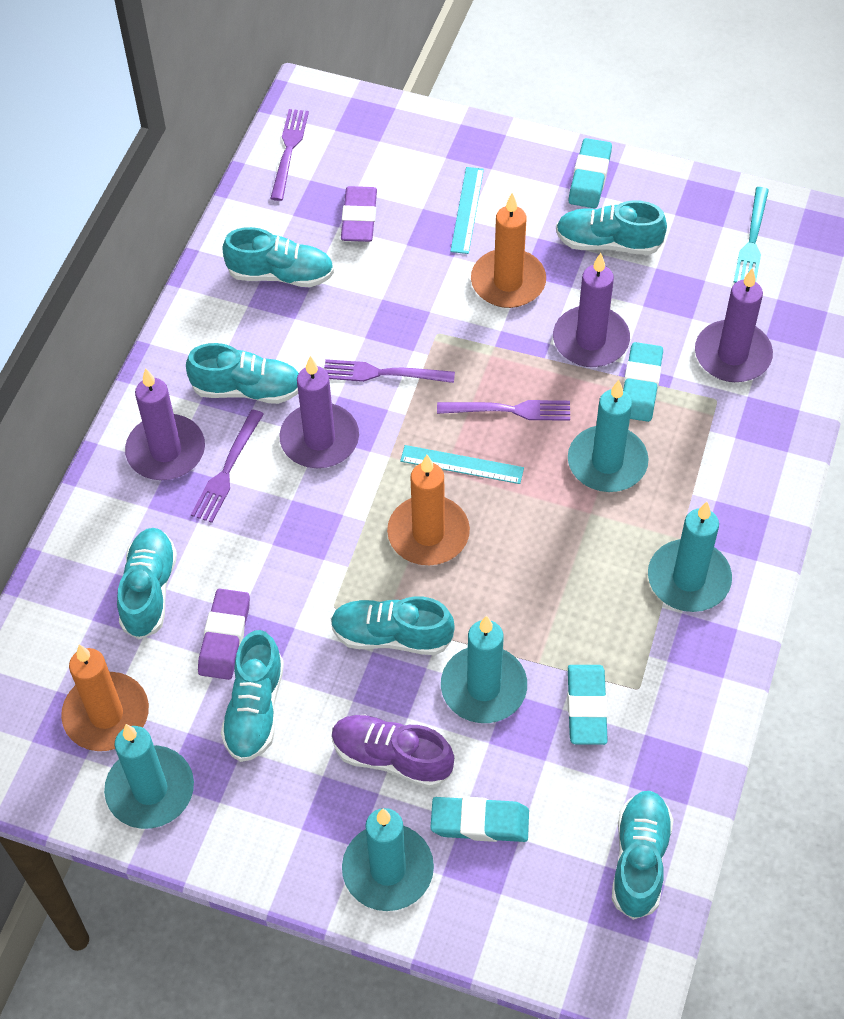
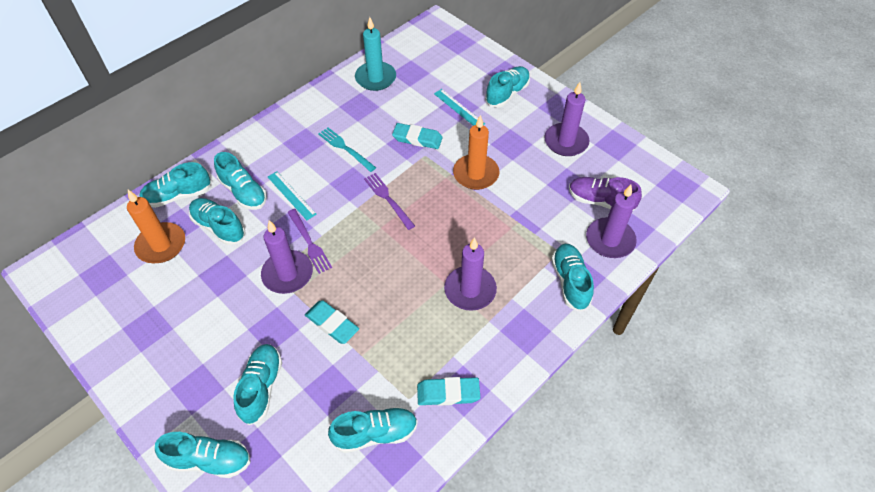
orange candle: [61,644,149,751] [387,455,470,565] [471,193,546,308] = 3 -> [127,190,185,263] [453,115,499,190] = 2
purple eraser: [198,589,250,680] [341,186,377,242] = 2 -> none = 0
purple fork: [191,409,264,523] [270,109,309,201] [324,359,455,383] [437,400,570,421] = 4 -> [287,209,332,274] [364,173,415,230] = 2
turquoise candle: [104,724,194,829] [342,808,434,911] [441,615,527,723] [568,380,649,492] [648,502,732,612] = 5 -> [355,17,396,91] = 1
turquoise eraser: [430,797,529,842] [567,665,608,745] [569,138,612,208] [623,342,663,422] = 4 -> [305,300,359,344] [392,123,443,149] [417,377,480,406] = 3
turquoise shoe: [117,528,177,639] [186,343,299,404] [221,630,284,762] [222,227,334,287] [331,596,455,655] [556,200,667,255] [612,791,674,920] = 7 -> [139,162,211,208] [155,432,251,478] [189,198,245,245] [214,152,267,210] [233,344,282,425] [328,406,418,453] [485,66,530,108] [551,244,594,311] = 8

